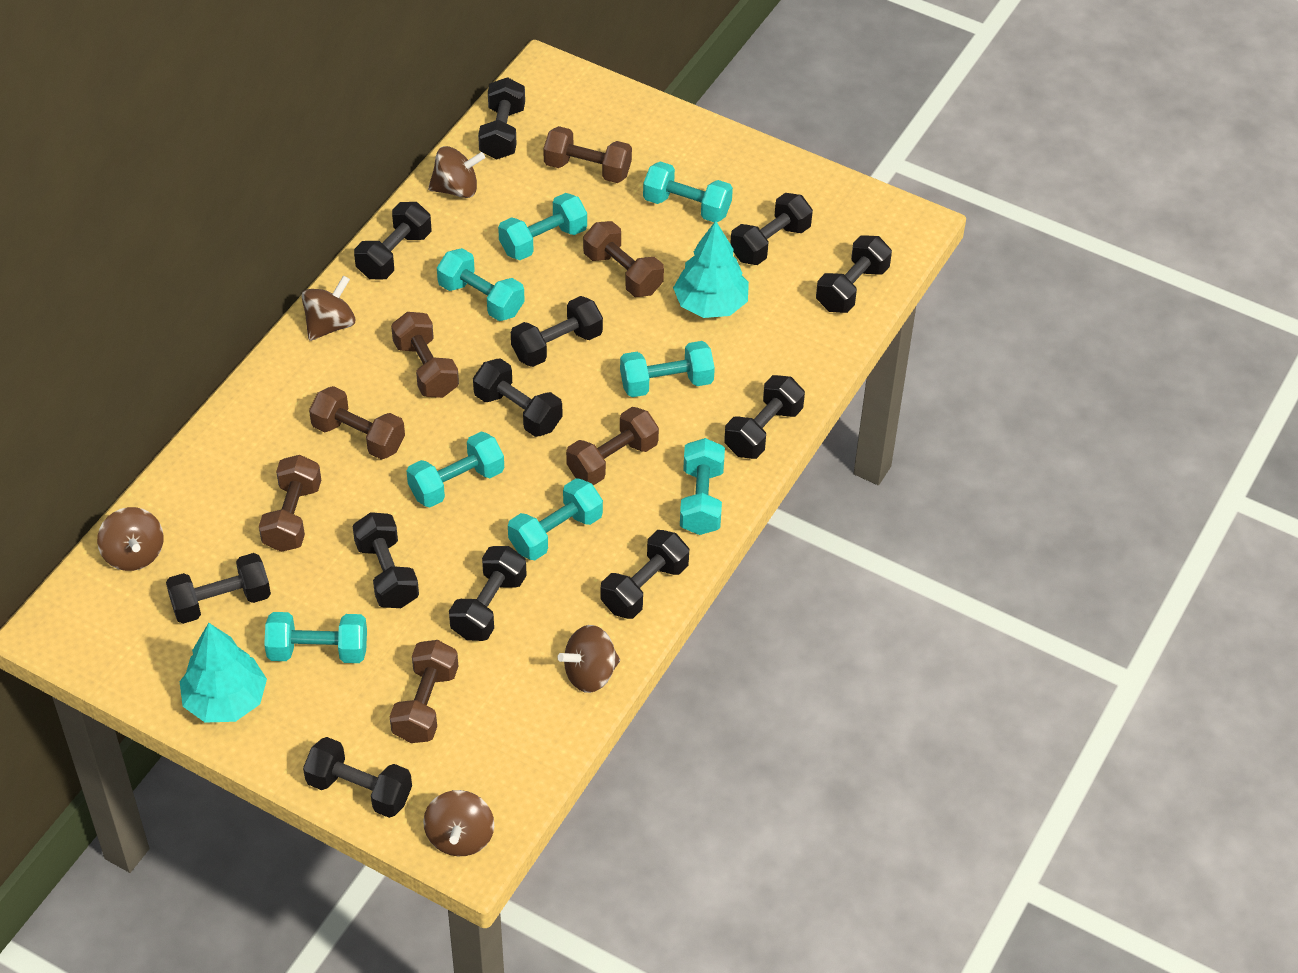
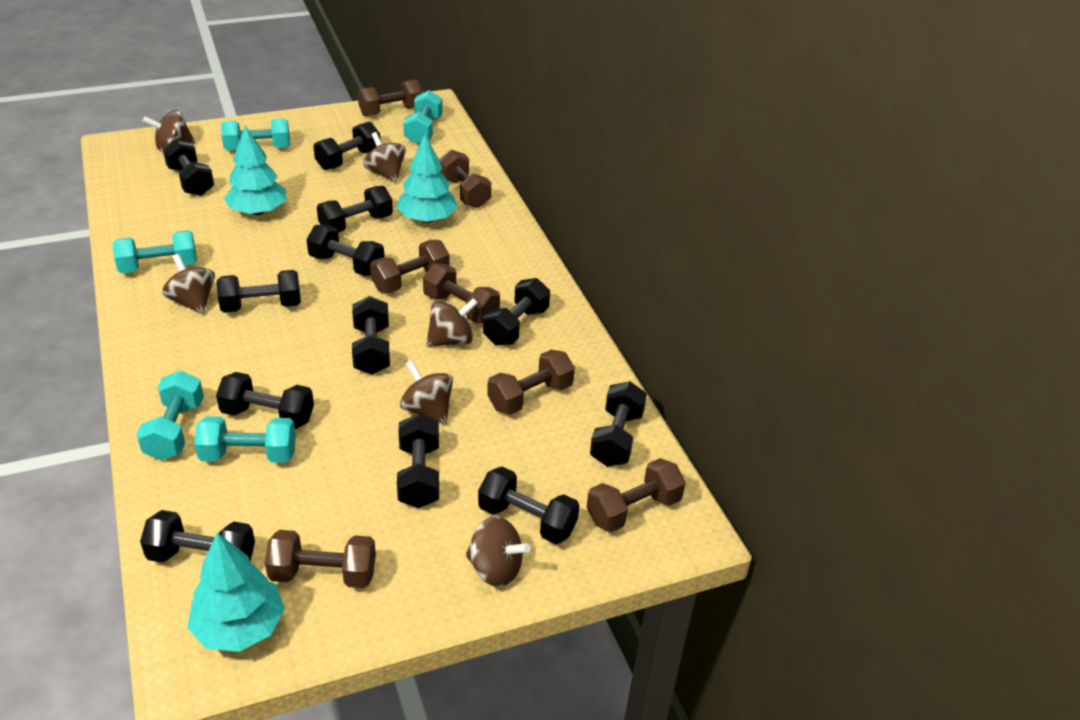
brown spinning top: [97,507,164,571] [301,275,355,341] [423,790,494,856] [428,146,485,198] [558,625,620,693] = 5 -> [143,110,195,151] [162,254,215,314] [363,132,406,183] [400,360,453,424] [426,298,478,347] [466,516,530,587] = 6
turquoise dumbbell: [264,612,367,663] [407,432,504,507] [437,248,525,321] [498,193,587,260] [508,478,603,560] [620,341,715,397] [643,162,733,222] [680,438,725,535] = 8 -> [112,231,197,273] [136,371,204,461] [194,416,296,463] [221,119,290,150] [403,90,443,145] = 5
turquoise tree: [179,623,267,723] [673,221,749,318] = 2 -> [187,533,285,652] [224,126,286,215] [396,134,458,223] = 3

